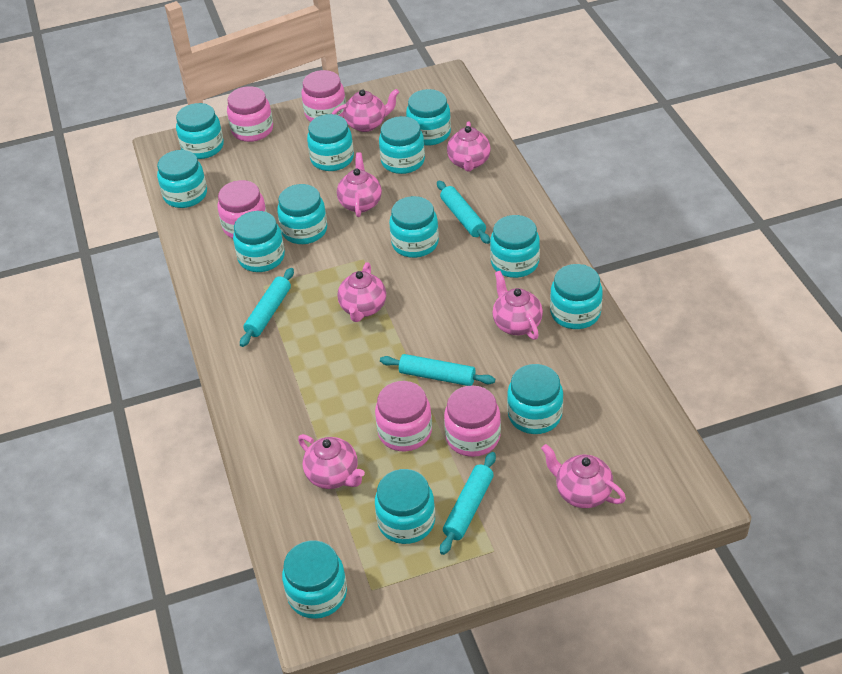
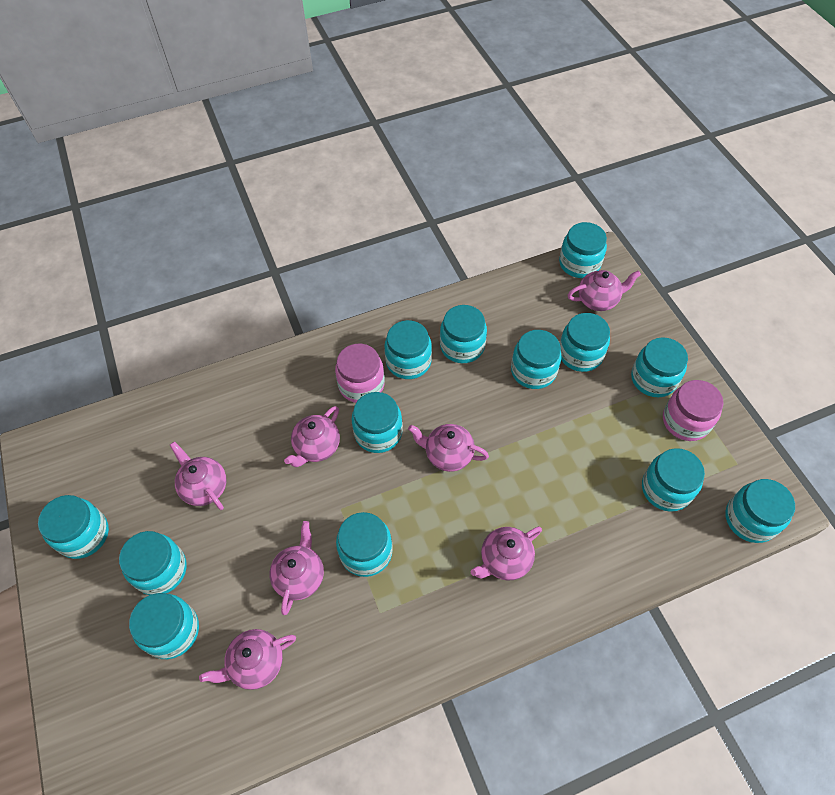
pink jar: [217,180,267,239] [227,86,273,142] [302,70,346,122] [375,381,432,451] [444,385,501,457] = 5 -> [335,344,385,403] [663,380,723,441] = 2
turquoise rolling pin: [240,268,294,347] [380,354,495,386] [437,181,490,244] [440,452,496,555] = 4 -> none = 0

